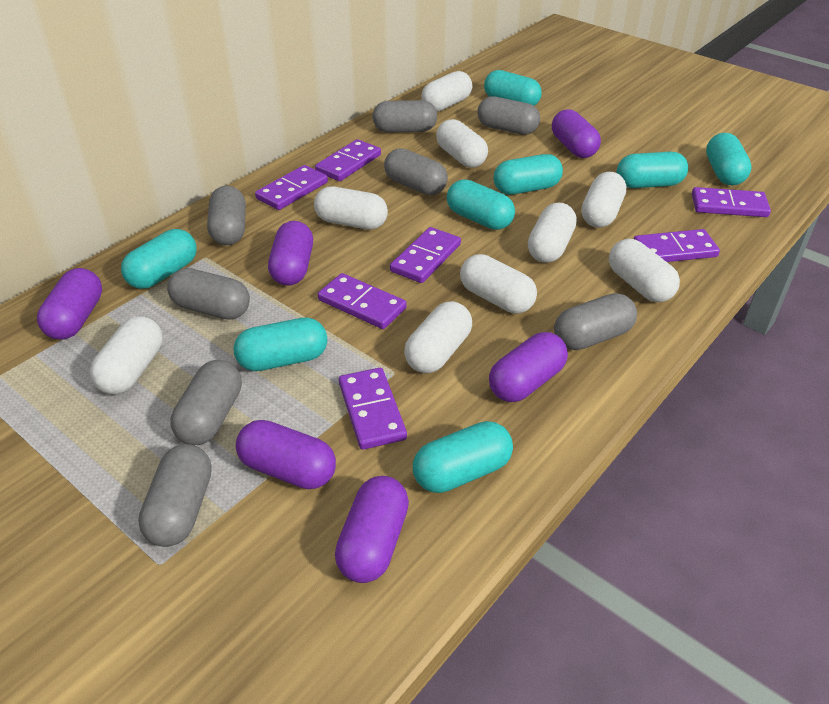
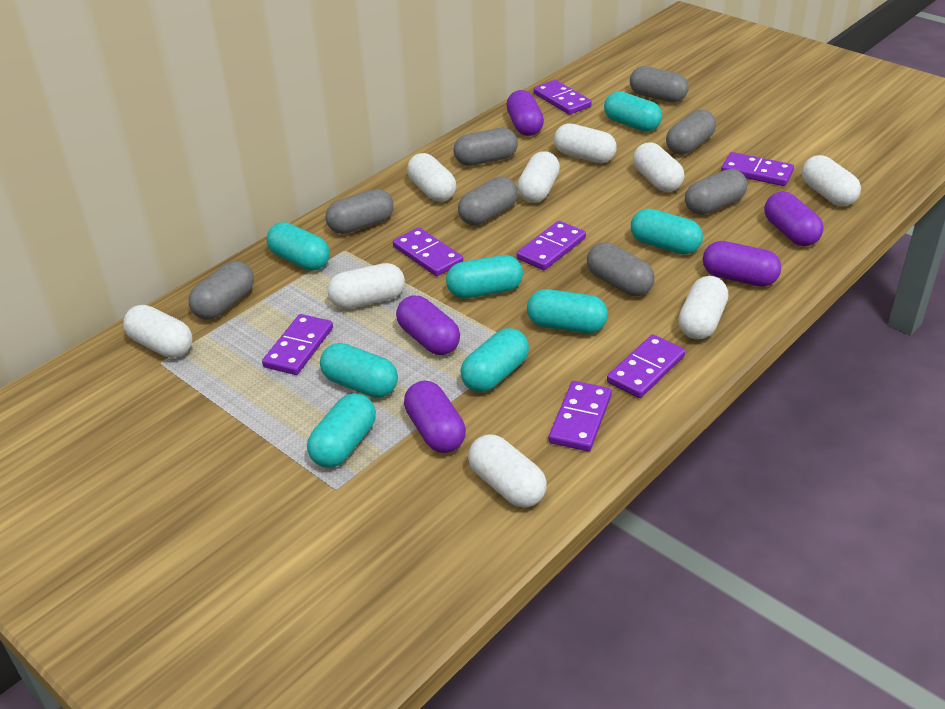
purple capsule: [37,268,102,340] [235,420,336,489] [268,221,313,286] [335,476,409,583] [489,332,568,402] [552,109,601,158] = 6 -> [396,296,460,355] [404,381,466,453] [506,90,544,136] [703,241,781,287] [764,192,824,246] = 5

